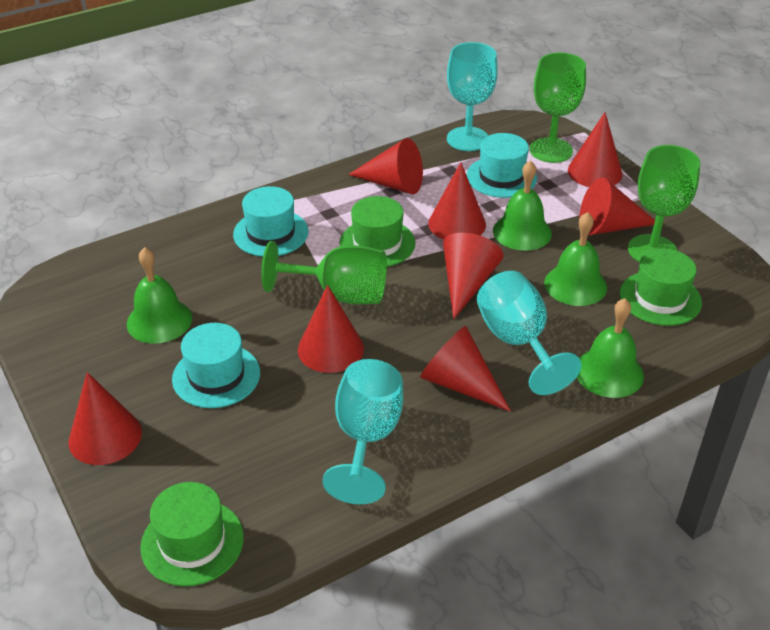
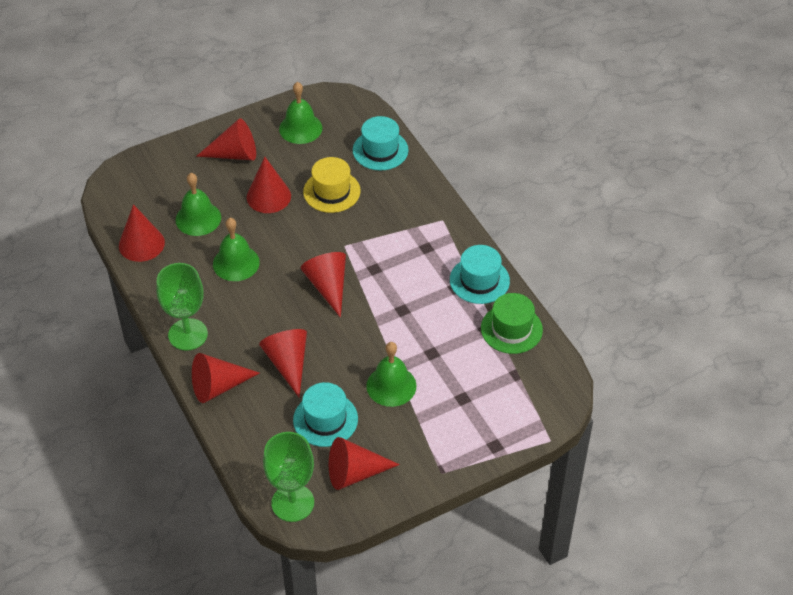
green goblet: [261,241,387,305] [530,52,586,163] [628,145,700,262] = 3 -> [156,263,208,351] [263,432,314,522] = 2
green hat: [140,482,244,586] [340,196,416,267] [619,248,702,326] = 3 -> [481,293,543,354] = 1
red cone: [68,372,142,465] [298,285,364,373] [348,138,423,194] [420,326,511,412] [428,162,486,240] [443,233,503,319] [568,112,622,187] [579,178,655,235] = 8 -> [119,204,165,262] [192,353,260,403] [196,118,256,160] [247,157,291,213] [259,329,307,398] [301,252,346,318] [329,437,400,490] = 7
turquoise goblet: [322,359,403,504] [447,42,498,151] [477,271,582,395] = 3 -> none = 0
yellow hat: none = 0 -> [303,157,361,213] = 1

